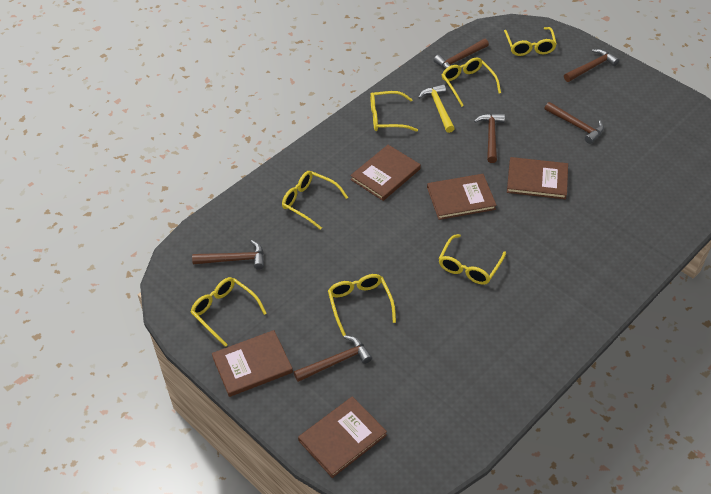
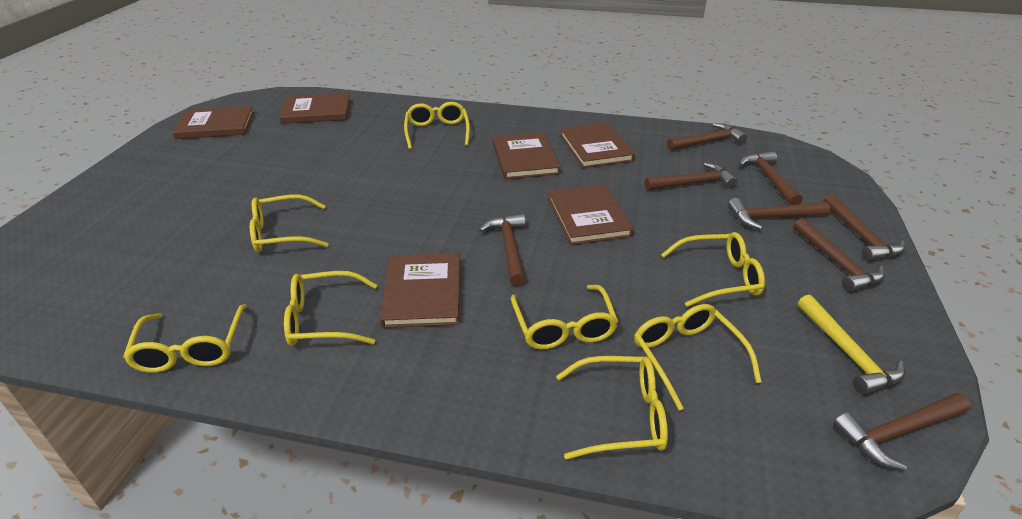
brown book: [212,330,293,397] [298,396,387,478] [350,145,421,201] [427,174,497,220] [507,157,568,199] = 5 -> [172,106,254,139] [279,93,351,124] [380,253,460,328] [493,133,560,179] [548,184,634,245] [560,122,635,168] = 6
brown hammer: [192,240,264,270] [294,335,372,382] [434,39,489,69] [474,114,505,163] [545,102,604,144] [564,49,619,82] = 6 -> [479,214,526,286] [645,163,738,191] [667,123,747,151] [728,198,830,230] [739,151,803,205] [794,218,885,292] [823,194,905,261] [833,393,971,471] = 8
yellow glasses: [191,277,267,347] [282,171,348,230] [328,274,396,336] [370,91,418,132] [438,234,506,285] [442,58,501,107] [504,27,557,56] = 7 -> [123,304,247,373] [250,194,329,253] [284,271,377,346] [404,102,470,149] [511,285,618,349] [556,356,668,459] [634,304,762,411] [661,232,765,307] = 8

